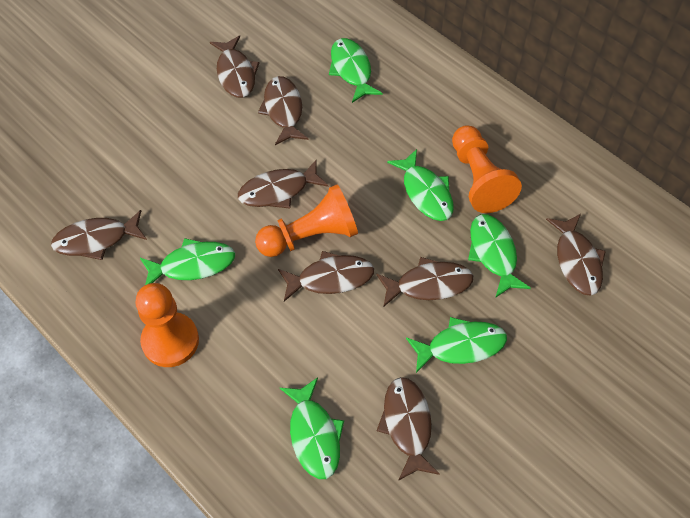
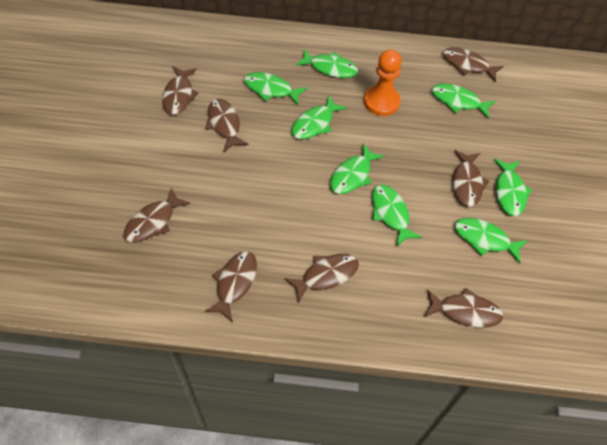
green fish: [140,238,235,285] [280,378,344,479] [329,38,383,103] [387,149,454,221] [406,317,507,373] [468,214,531,298] = 6 -> [244,72,307,105] [292,95,347,139] [296,49,358,78] [330,143,384,194] [372,185,422,247] [432,83,495,119] [455,218,528,263] [494,159,532,216] = 8
orange pawn: [136,283,199,367] [255,184,358,257] [452,125,522,213] = 3 -> [364,49,402,116] = 1

